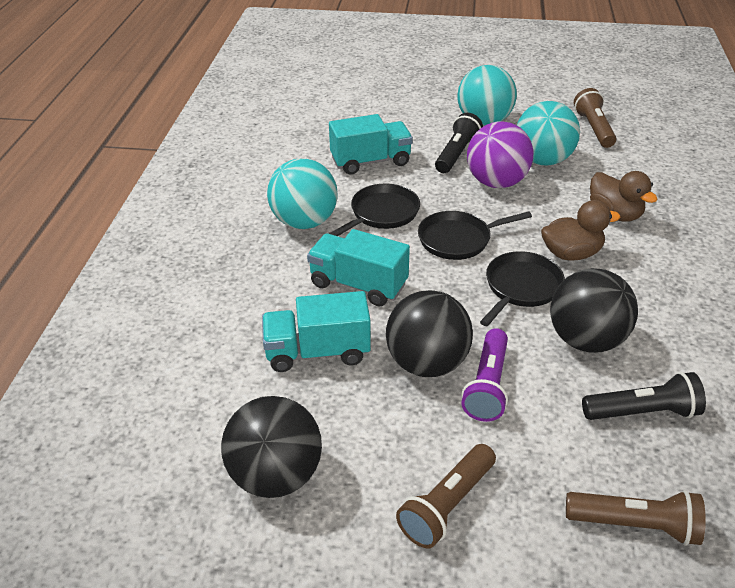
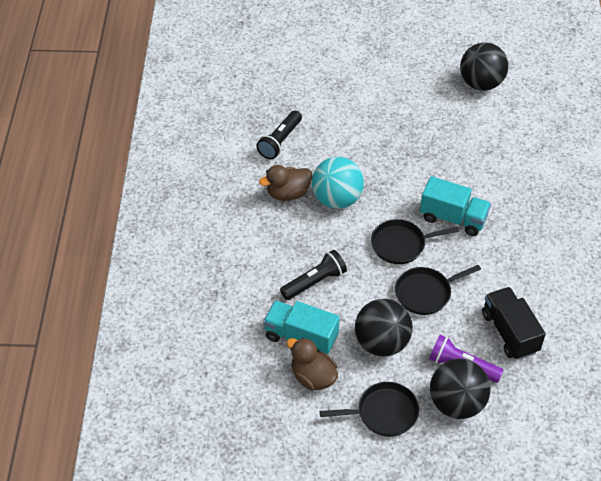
black truck: none = 0 -> [482,287,546,360] = 1
brown flashlight: [396,444,496,548] [566,490,706,546] [574,88,616,148] = 3 -> none = 0
purple ball: [467,121,533,188] = 1 -> none = 0
turquoise ball: [267,158,338,229] [457,65,517,126] [517,101,580,166] = 3 -> [312,157,364,209] = 1
turquoise truck: [262,291,371,372] [307,229,410,307] [329,114,413,175] = 3 -> [263,300,340,354] [420,176,491,236] = 2

